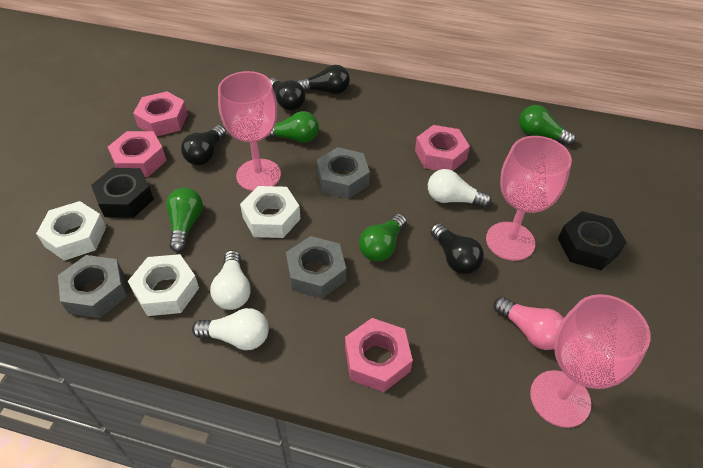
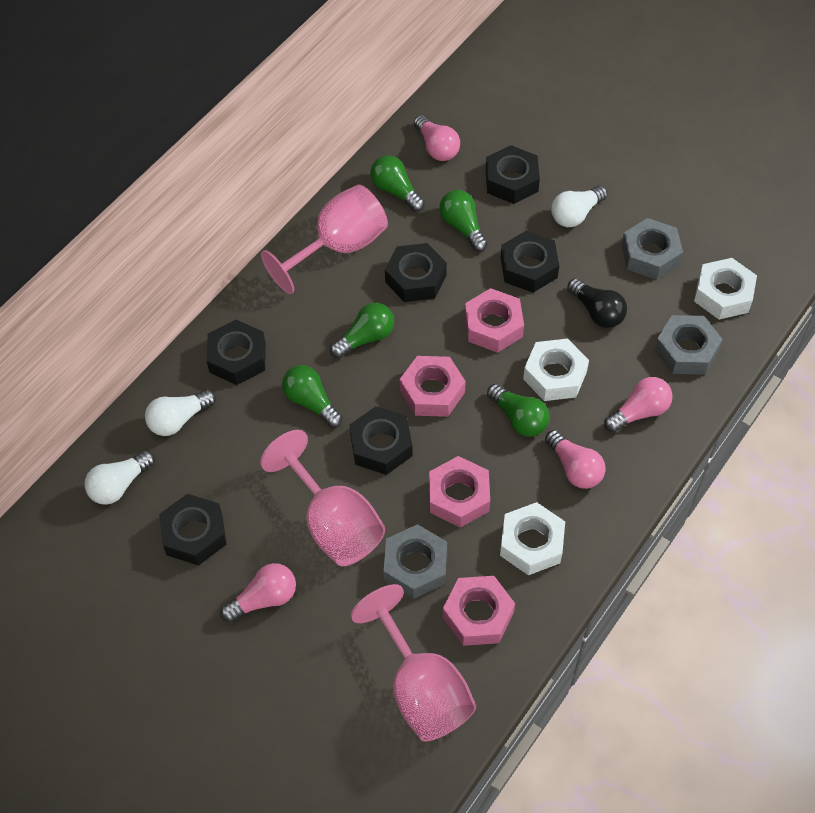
black light bulb: [181,125,226,165] [270,78,305,110] [297,65,350,94] [430,223,484,274] = 4 -> [567,278,627,328] = 1
black nut: [91,168,154,218] [558,211,626,270] = 2 -> [159,494,227,566] [206,320,266,385] [350,406,413,475] [385,243,447,302] [485,145,540,204] [501,231,559,293] = 6
green light bulb: [166,187,203,252] [265,111,319,143] [359,213,407,262] [519,105,576,146] = 4 -> [282,365,343,428] [330,303,394,358] [370,155,425,212] [439,190,488,252] [487,384,550,437] = 5
pink light bulb: [494,297,564,350] = 1 -> [220,563,296,622] [414,115,460,161] [545,430,606,489] [604,377,672,433] = 4

